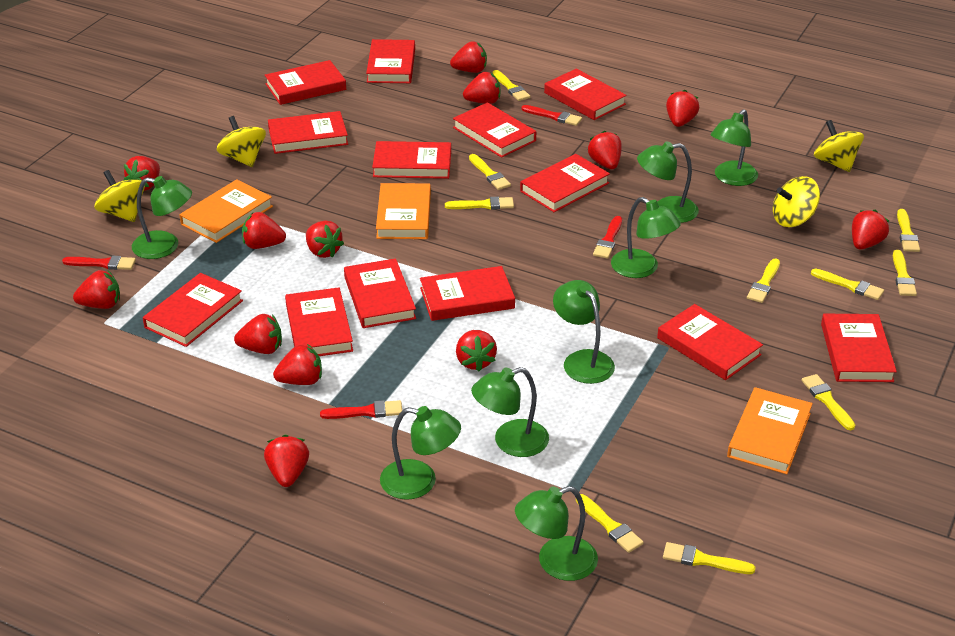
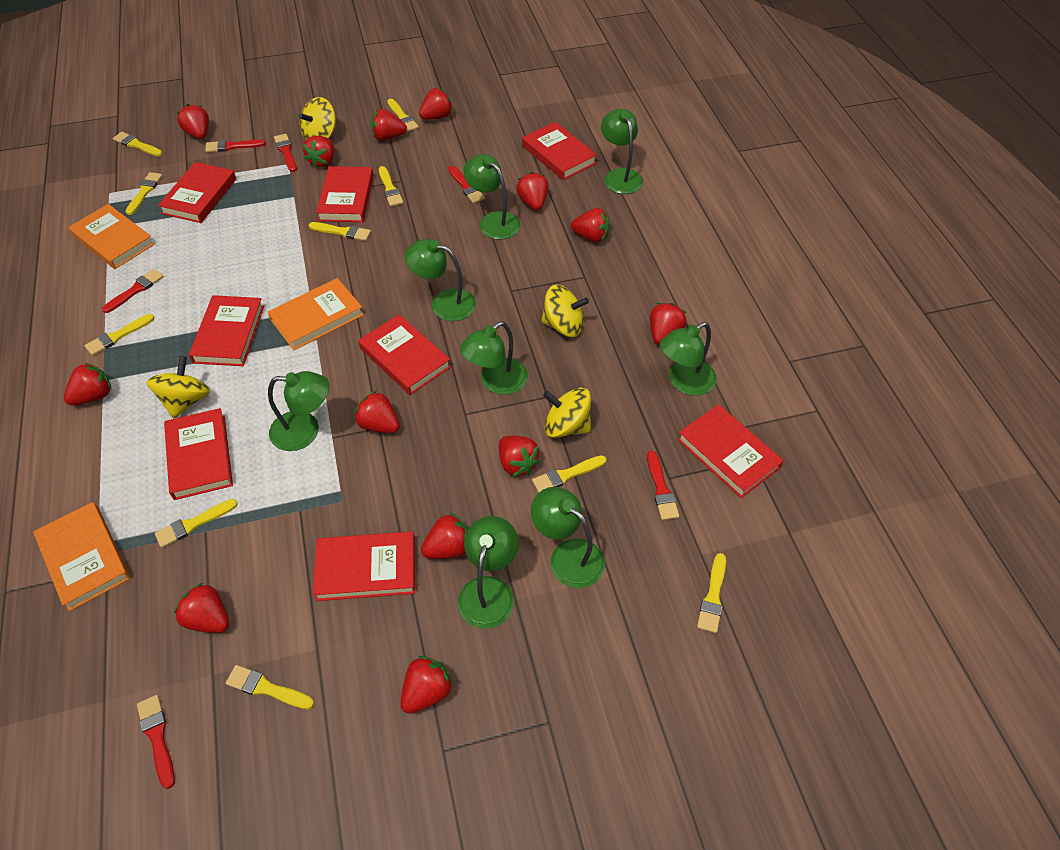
red book: [143,273,243,347] [265,60,346,105] [268,111,348,154] [285,287,353,356] [344,258,416,328] [366,39,415,83] [372,141,451,179] [420,266,515,321] [453,102,536,158] [520,154,610,212] [544,69,627,120] [657,304,763,380] [821,314,897,382] = 13 -> [158,162,236,223] [164,408,233,500] [189,295,264,366] [313,532,415,601] [316,166,374,222] [358,314,451,395] [522,122,597,180] [677,404,784,498] = 8
red brush: [62,256,136,270] [320,400,402,419] [521,105,582,126] [593,216,622,259] = 4 -> [102,269,164,313] [137,695,175,789] [205,139,266,152] [274,134,297,172] [448,166,485,204] [647,451,679,520] = 6

